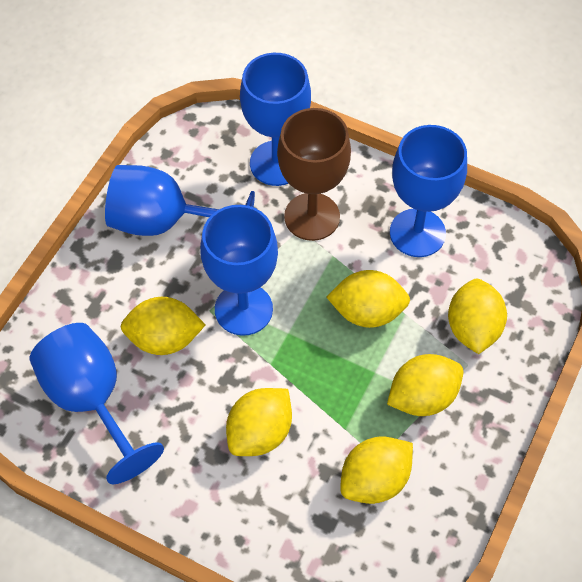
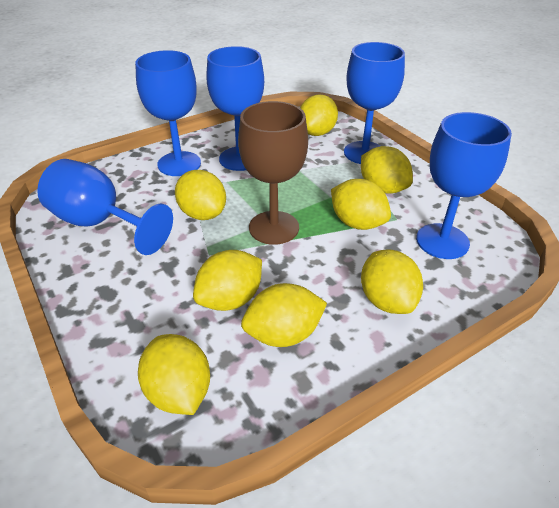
yellow lemon: [121,297,205,355] [226,388,292,456] [327,270,410,328] [340,436,413,504] [387,354,464,416] [448,279,507,354] = 6 -> [138,334,210,415] [175,170,226,220] [193,250,262,311] [241,283,327,347] [300,95,338,136] [331,179,391,230] [361,146,413,194] [361,249,423,314] = 8

